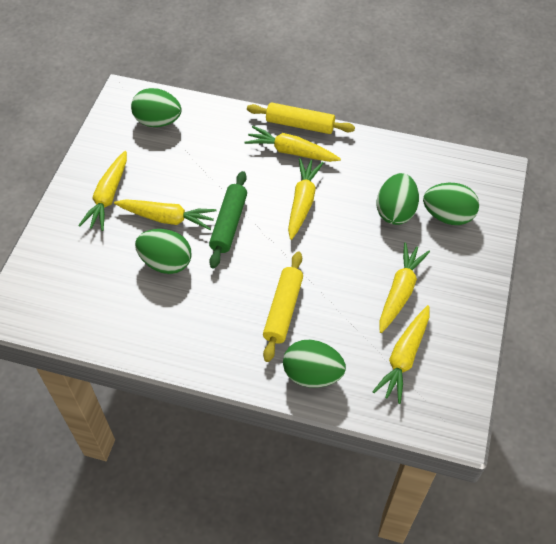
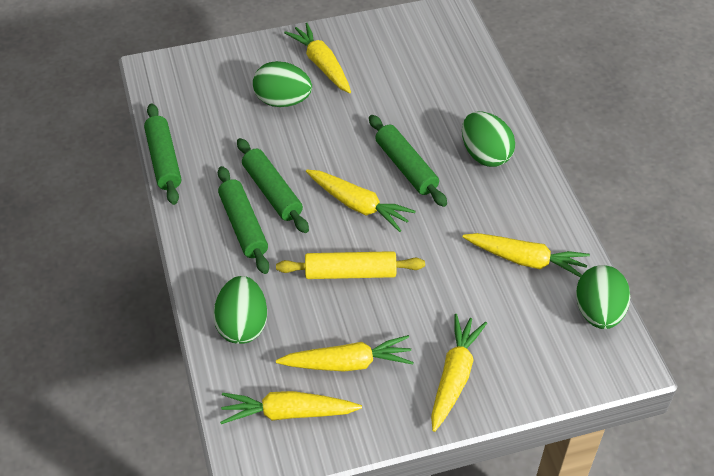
green egg: [131,88,182,127] [135,229,191,274] [283,340,346,388] [377,173,419,225] [423,183,479,225] = 5 -> [213,276,267,344] [253,61,312,107] [462,112,515,167] [576,265,630,329] = 4
green rolling pin: [209,171,247,268] = 1 -> [144,103,181,205] [218,166,269,274] [237,138,309,233] [369,115,447,207] = 4
yellow rolling pin: [247,102,355,134] [263,252,303,362] = 2 -> [276,251,425,279] = 1

